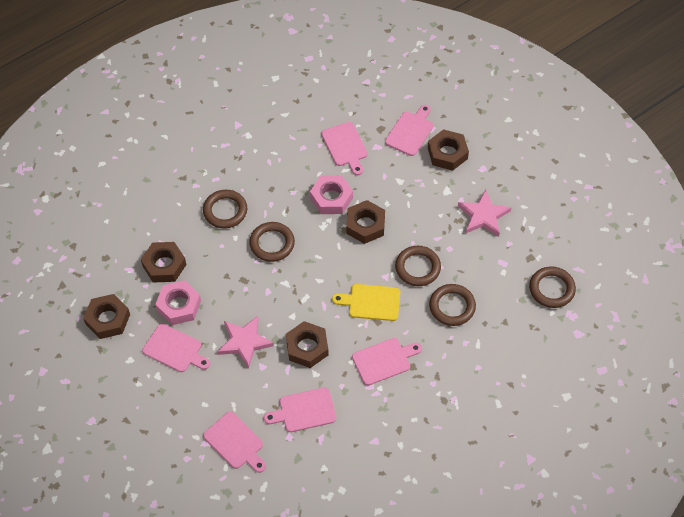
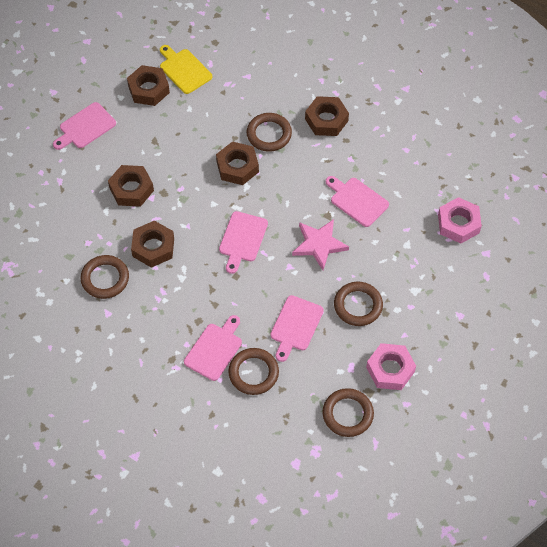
pink cutting board: [142,324,211,372] [203,412,266,473] [264,387,336,432] [321,122,368,175] [352,338,422,385] [385,105,434,156] = 6 -> [53,102,116,150] [184,315,242,381] [219,211,268,274] [270,295,324,362] [326,176,389,227] = 5
pink star: [217,316,274,368] [458,190,512,237] = 2 -> [292,219,349,270] = 1

